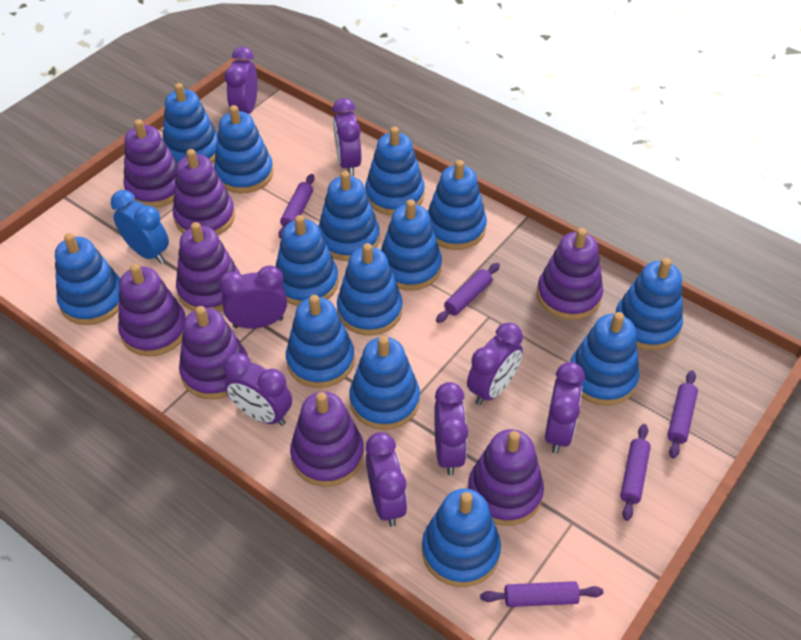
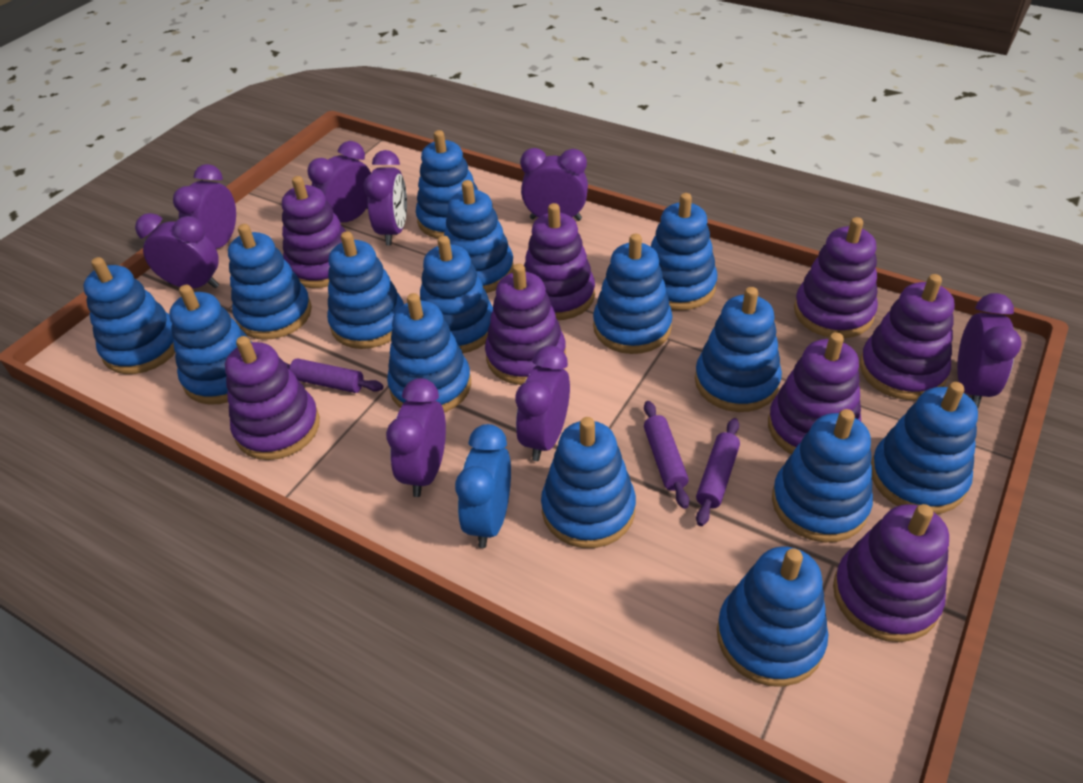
blue stacking toy: [55,233,120,325] [163,83,218,163] [214,105,273,193] [276,215,339,306] [286,295,355,388] [318,171,380,261] [337,243,403,336] [349,336,420,430] [365,127,425,215] [381,199,442,291] [422,489,501,587] [427,160,487,250] [570,312,639,406] [615,258,683,351] = 14 -> [83,257,175,374] [169,285,252,405] [228,224,312,340] [327,231,404,349] [387,293,471,413] [416,130,478,239] [420,236,493,353] [444,180,514,293] [541,417,636,548] [593,234,672,354] [651,193,718,310] [695,287,782,412] [717,546,828,687] [772,409,873,542] [871,382,978,514] = 15
purple rolling pin: [278,174,314,239] [436,263,500,323] [480,581,603,607] [620,424,651,521] [667,370,698,458] = 5 -> [285,358,384,393] [644,401,689,509] [696,418,740,526] = 3

